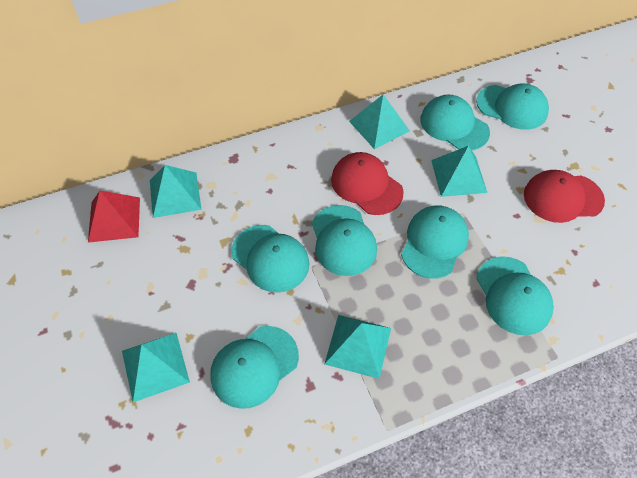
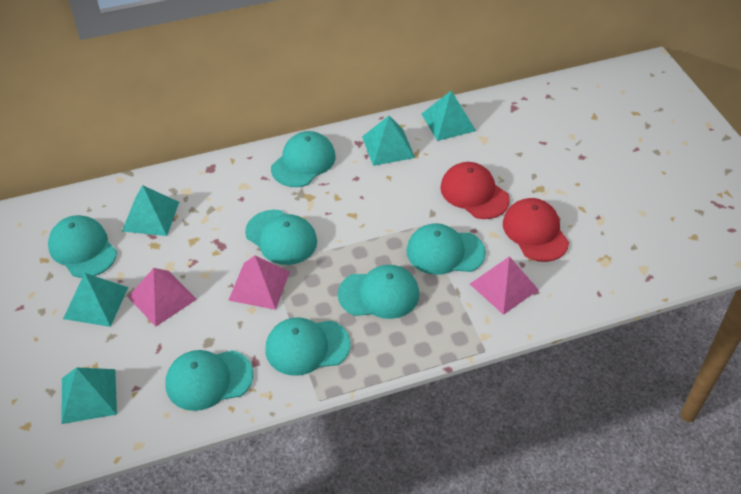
pink pyramid: none = 0 -> [128,268,197,327] [228,256,290,310] [470,256,539,315] = 3
red pyramid: [88,191,140,243] = 1 -> none = 0

